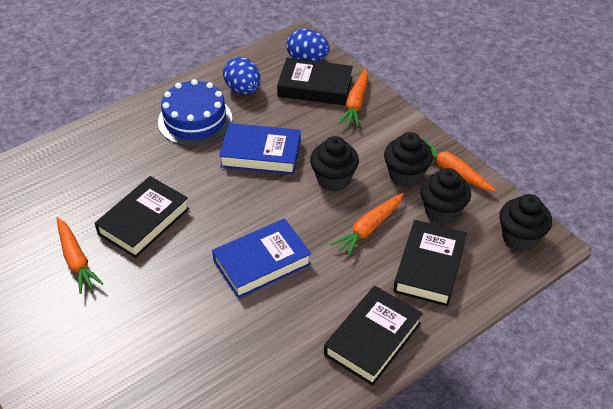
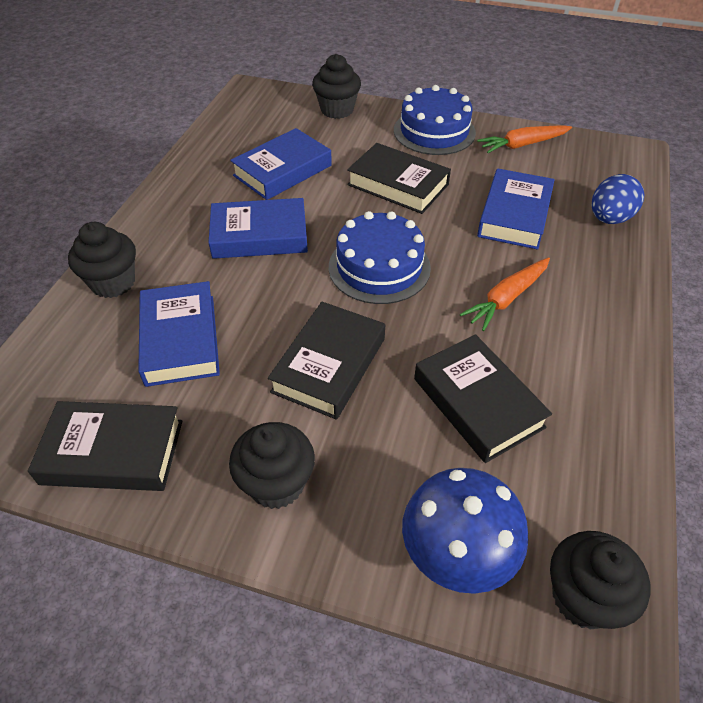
blue book: [212,218,311,299] [219,123,301,175] = 2 -> [138,281,220,387] [208,198,308,259] [230,128,332,200] [477,168,555,250] = 4
blue cake: [158,79,232,146] = 1 -> [329,211,431,304] [394,85,476,155] = 2
blue egg: [223,57,260,94] [286,29,330,61] = 2 -> [592,174,645,224] = 1
blue mushroom: none = 0 -> [402,468,528,594] = 1
orange carrot: [57,217,103,294] [331,193,404,257] [338,69,368,127] [424,139,496,192] = 4 -> [460,257,550,331] [477,125,572,153] = 2

